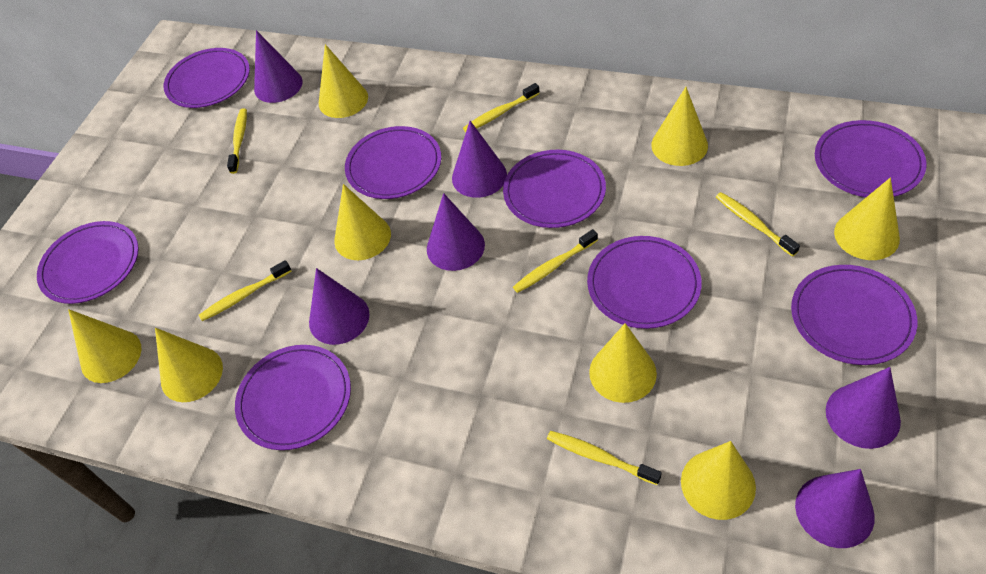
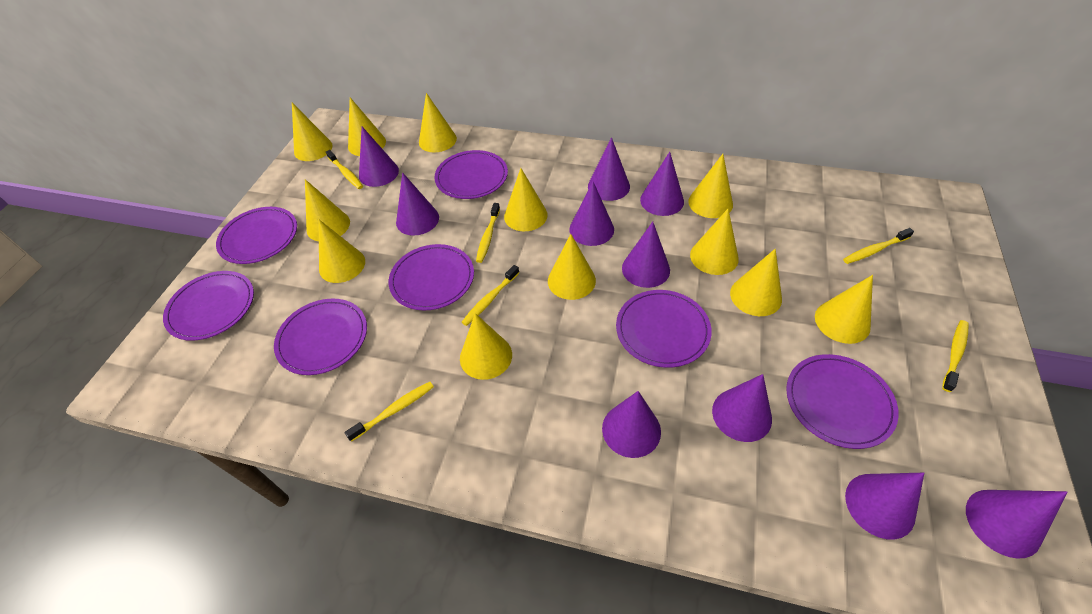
purple cone: [254,30,303,103] [309,268,370,345] [427,193,485,271] [452,121,507,198] [795,469,875,548] [826,367,901,449] = 6 -> [359,126,399,187] [396,172,439,236] [569,182,614,246] [588,137,630,201] [602,391,661,458] [622,222,670,288] [640,152,684,216] [712,374,772,442] [845,473,924,539] [966,490,1067,559] = 10
purple plate: [37,221,139,304] [164,48,250,108] [235,345,351,450] [345,126,441,199] [503,150,606,228] [587,236,702,329] [791,265,917,365] [815,120,927,197] = 8 -> [163,271,254,341] [216,207,297,264] [274,298,367,375] [389,244,474,310] [435,150,508,199] [616,290,712,368] [786,354,899,449] = 7
yellow cone: [68,309,141,383] [155,328,223,402] [319,44,368,118] [334,184,391,260] [589,323,657,403] [651,87,708,166] [681,441,756,520] [834,177,900,260] = 8 -> [292,103,333,161] [305,179,350,241] [318,219,365,283] [348,98,386,156] [419,93,457,153] [460,313,512,380] [504,168,547,231] [548,234,596,300] [688,154,733,218] [690,209,739,275] [730,249,782,316] [815,275,873,344] = 12

